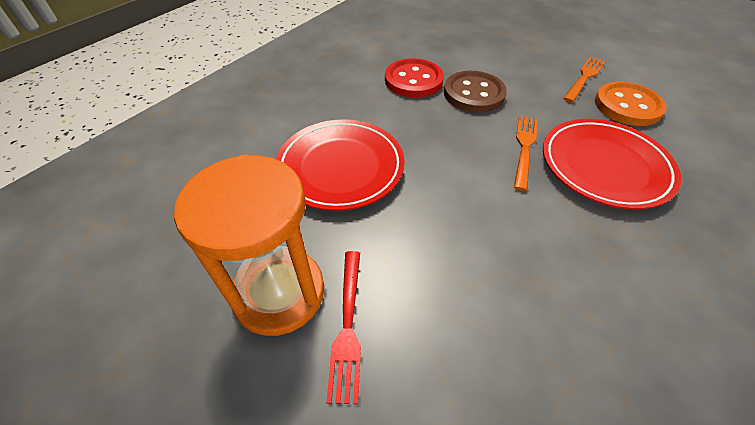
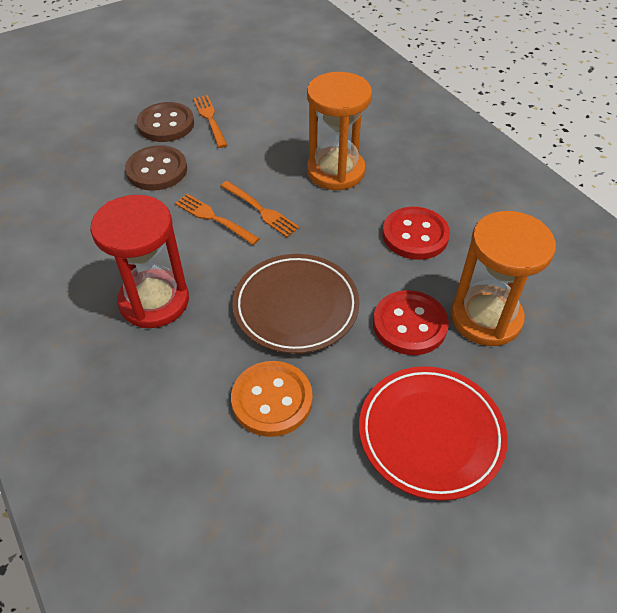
brown button: [444,71,507,113] = 1 -> [125,145,187,191] [136,102,194,142] = 2
brown plate: none = 0 -> [233,254,360,354] = 1
orange fork: [514,116,538,191] [563,57,606,103] = 2 -> [175,194,260,245] [193,95,227,148] [221,181,300,237] = 3
orange hourglass: [174,155,324,336] = 1 -> [307,72,372,190] [451,211,556,346] = 2
red button: [385,58,444,98] = 1 -> [373,290,449,355] [383,207,450,260] = 2
red fork: [326,251,361,404] = 1 -> none = 0
red hourglass: none = 0 -> [90,195,189,328] = 1
red plate: [276,119,405,211] [543,119,681,210] = 2 -> [359,366,508,501] = 1

